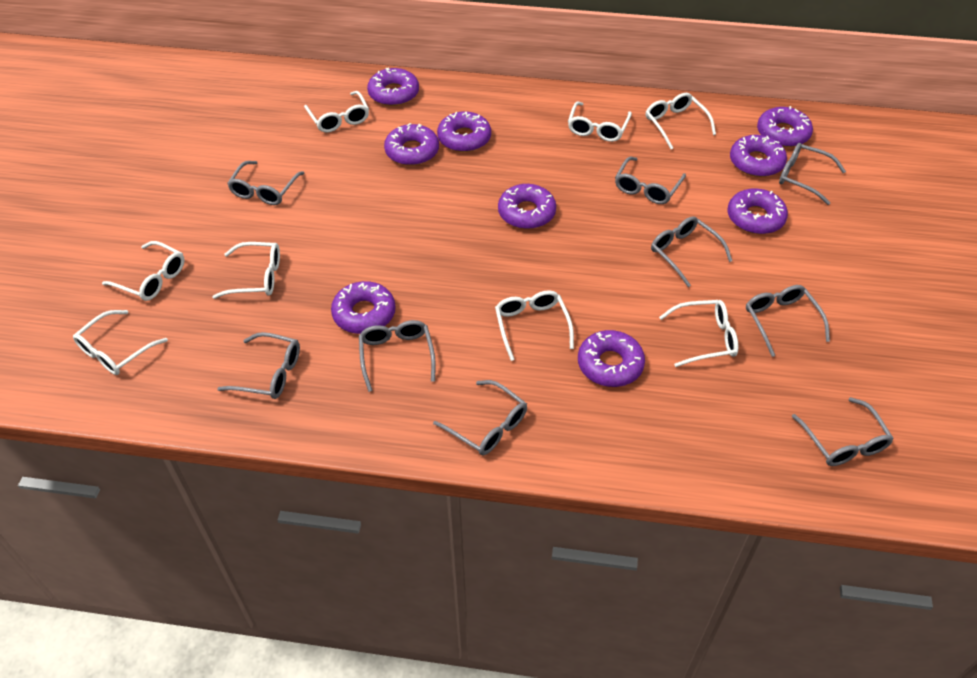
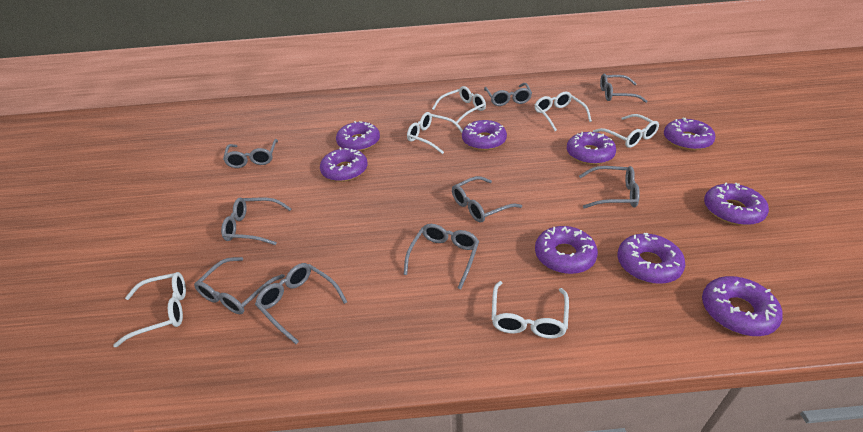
white glasses: [73,310,168,375] [102,241,184,301] [212,242,280,299] [304,91,369,133] [495,290,574,361] [568,102,632,142] [646,93,716,149] [659,300,738,367] = 8 -> [113,272,186,347] [407,112,463,154] [432,86,486,123] [492,281,569,339] [535,91,592,131] [593,114,659,148] = 6

